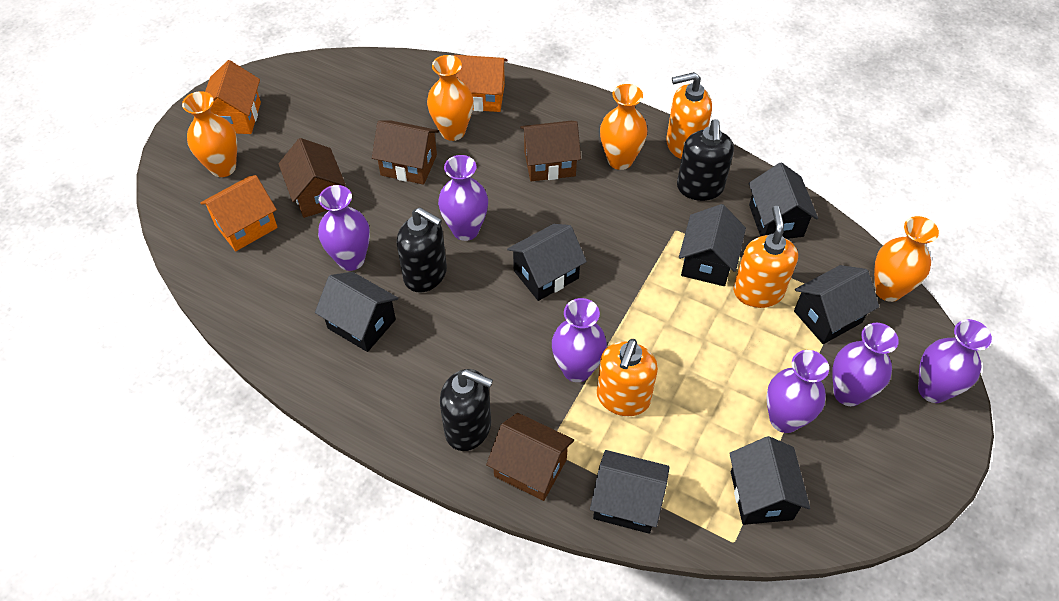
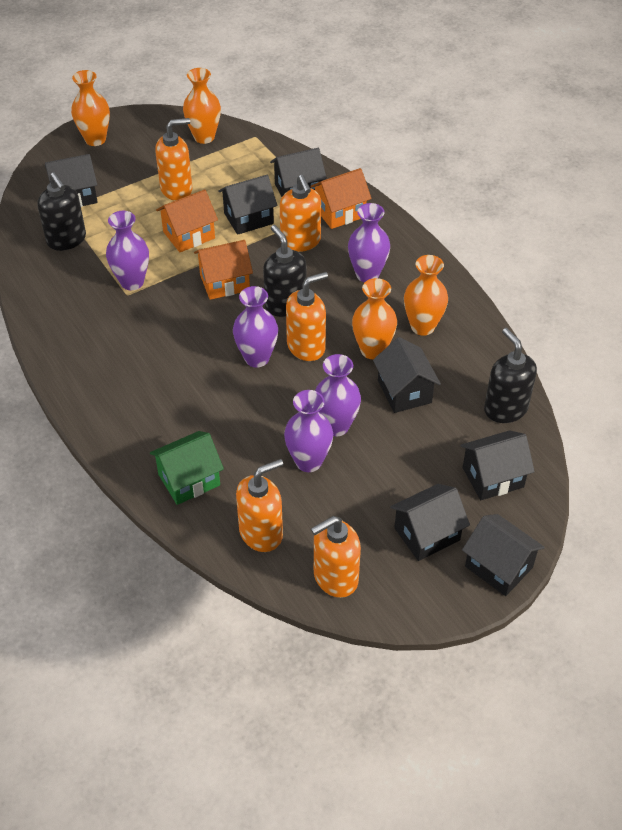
brown house: [278,138,346,218] [372,120,439,185] [486,413,574,501] [520,121,581,181] = 4 -> none = 0
green house: none = 0 -> [150,431,224,505] = 1
orange soap dispenser: [597,339,658,416] [666,72,712,159] [733,206,798,308] = 3 -> [155,118,192,201] [236,459,283,552] [280,175,321,252] [286,272,328,361] [311,516,361,598] = 5
purple vase: [318,185,370,271] [438,155,488,241] [552,298,607,382] [766,350,829,433] [832,323,899,406] [918,319,992,403] = 6 -> [106,211,149,290] [233,286,278,368] [284,390,333,472] [315,354,361,436] [348,203,390,282] = 5

